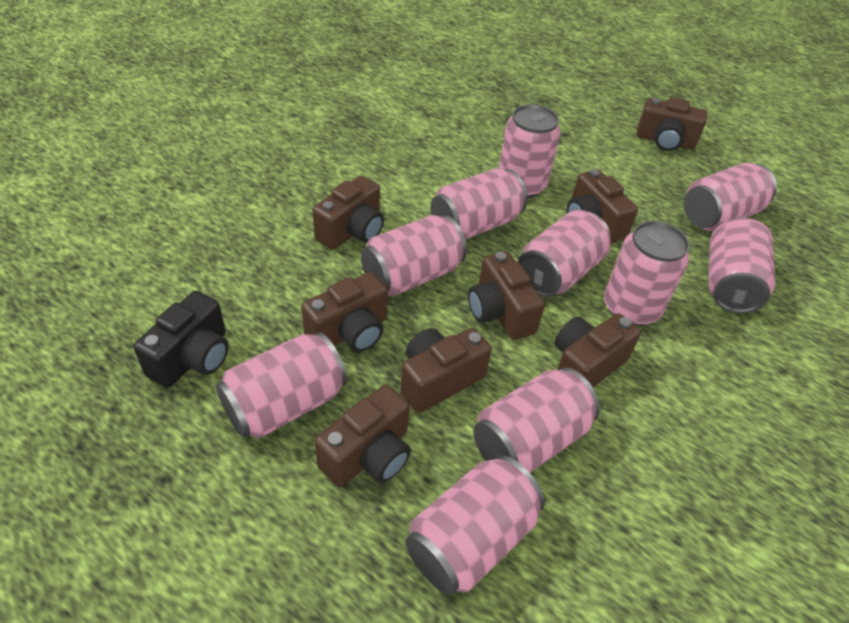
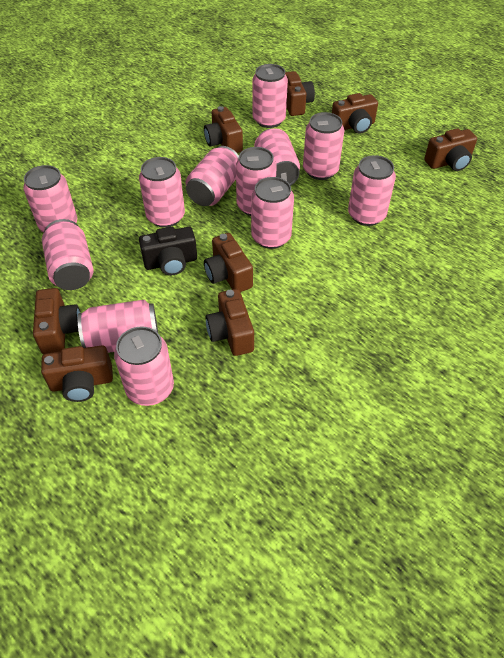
pink can: [216,332,347,439] [361,215,467,296] [406,455,545,595] [431,168,527,240] [473,367,600,473] [499,104,561,198] [518,210,611,297] [604,221,690,326] [684,163,777,231] [708,217,775,313] = 10 -> [23,165,77,232] [42,219,93,290] [78,300,158,353] [114,326,174,406] [139,157,185,228] [186,146,239,206] [236,147,277,216] [251,177,294,249] [253,64,288,128] [254,128,300,186] [303,112,344,180] [348,155,396,226] = 12

